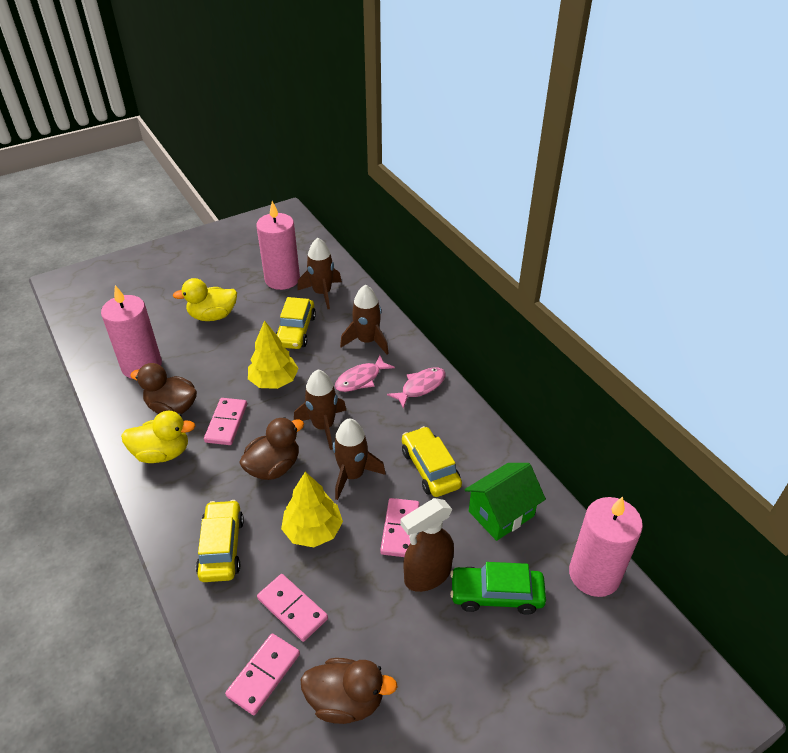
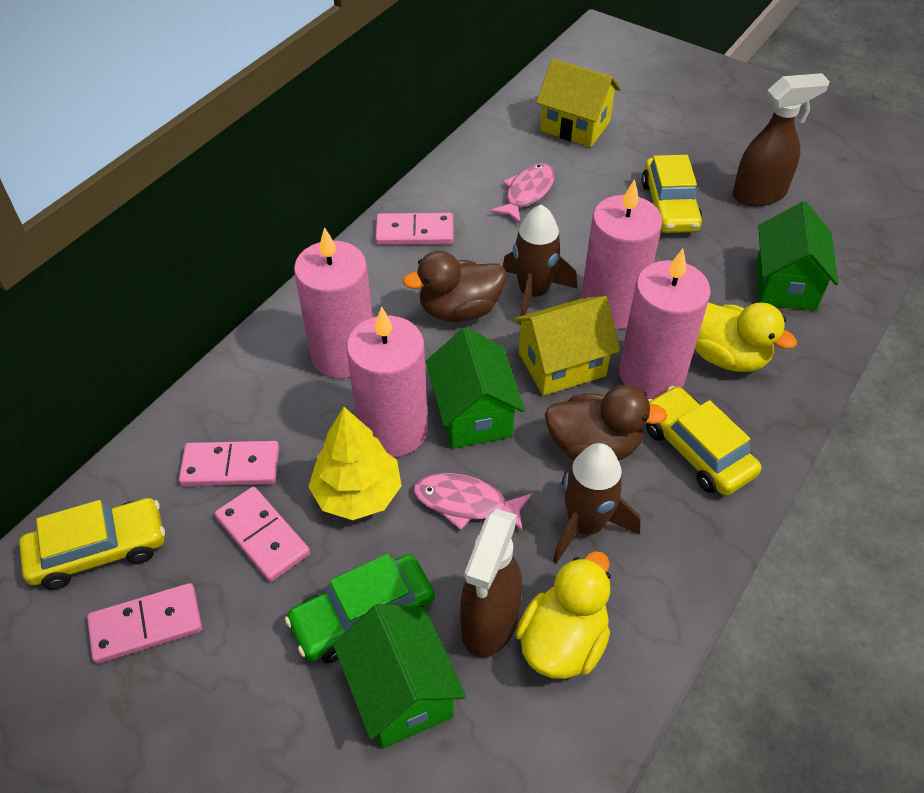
brown duck: [130,363,197,414] [239,417,304,480] [300,658,398,724] = 3 -> [403,251,506,322] [545,385,668,461] = 2
brown rocket: [294,370,346,450] [297,238,342,309] [333,419,386,500] [340,284,389,354] = 4 -> [503,204,577,325] [553,443,641,564] = 2
brown spray bottle: [401,498,454,592] = 1 -> [460,509,522,658] [733,73,830,206] = 2
green house: [464,463,546,541] = 1 -> [333,604,466,749] [426,327,525,448] [756,201,839,311] = 3
pink candle: [101,285,162,379] [256,201,300,290] [569,497,643,597] = 3 -> [294,227,373,378] [346,307,428,457] [581,179,662,330] [619,249,711,399] = 4
yellow house: none = 0 -> [513,296,620,396] [536,59,621,147] = 2
yellow tree: [248,320,299,389] [281,472,343,547] = 2 -> [308,407,402,520] = 1

